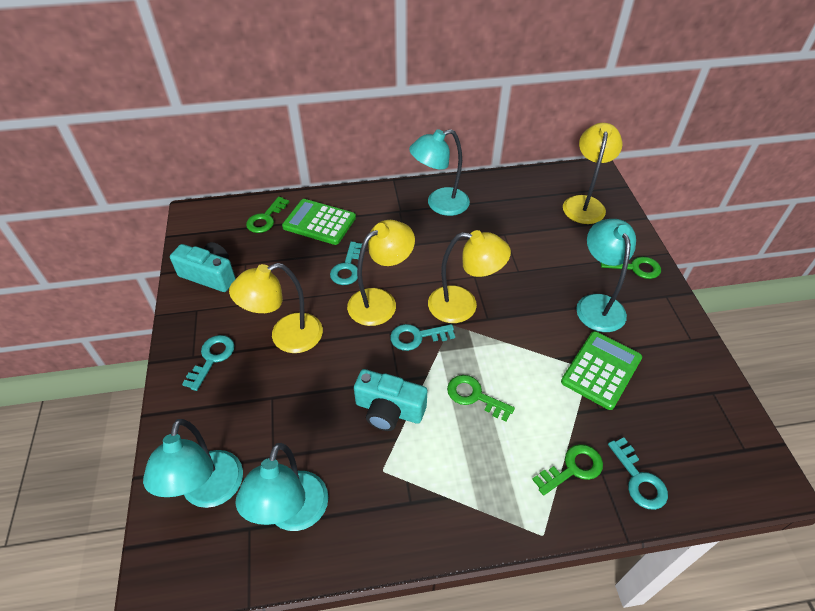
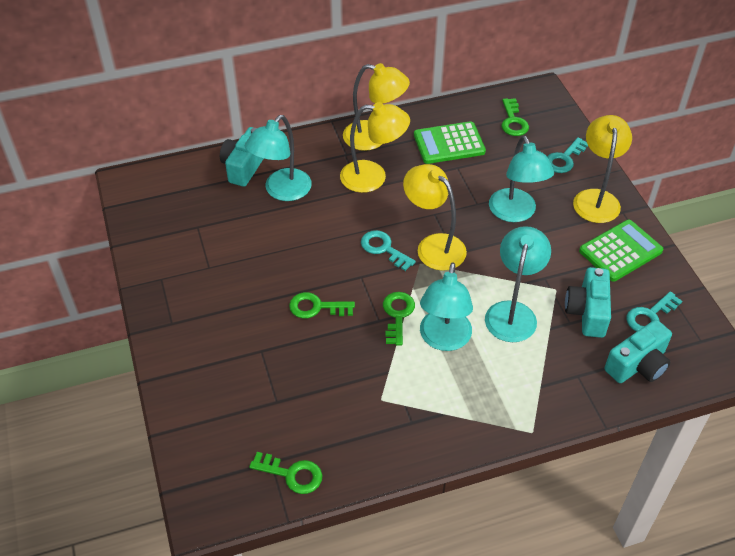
turquoise camera: [170,242,236,292] [354,369,427,431] = 2 -> [220,127,264,187] [565,267,611,338] [605,320,672,383] = 3
turquoise key: [182,335,235,391] [330,241,362,285] [390,324,455,351] [608,438,668,510] = 4 -> [361,230,416,271] [547,137,588,173] [626,291,682,332] = 3

